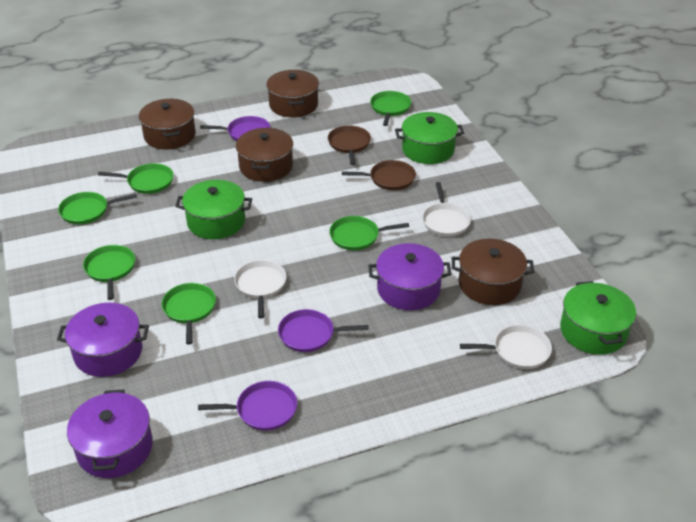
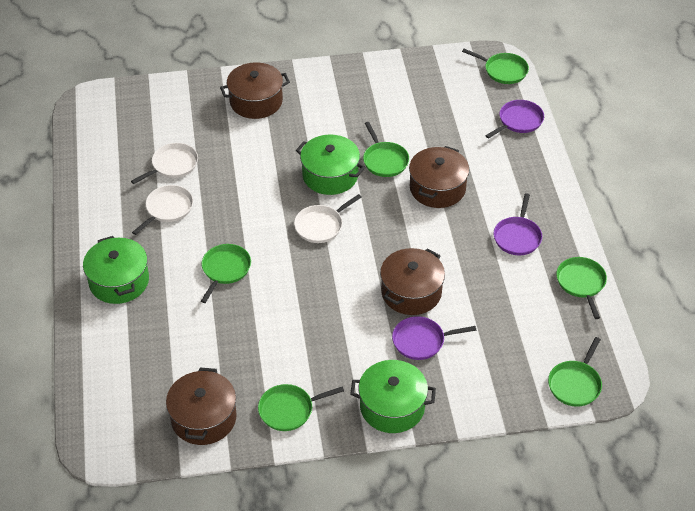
brown pan: [328,126,371,165] [342,160,416,190] = 2 -> none = 0
purple pot: [57,303,149,377] [67,389,153,478] [368,243,452,310] = 3 -> none = 0

